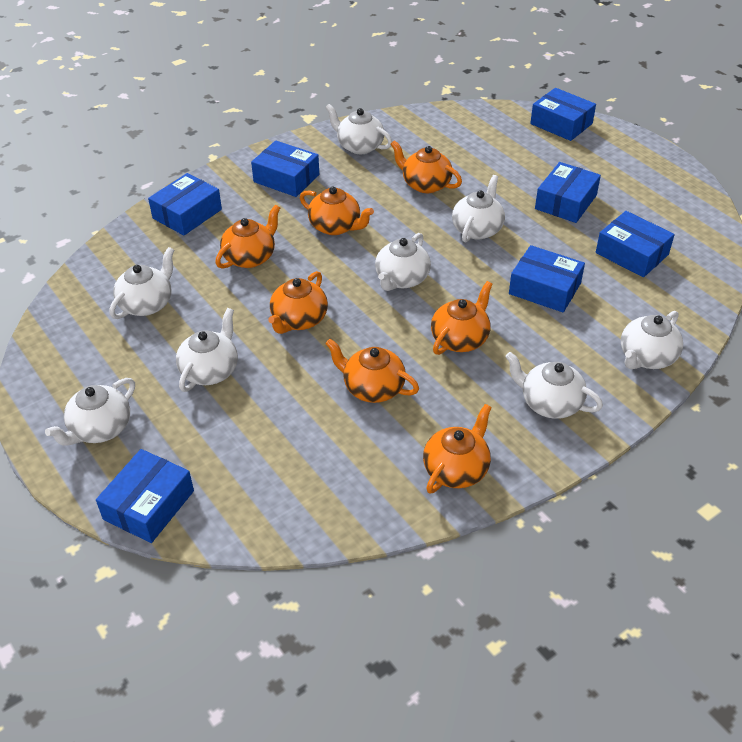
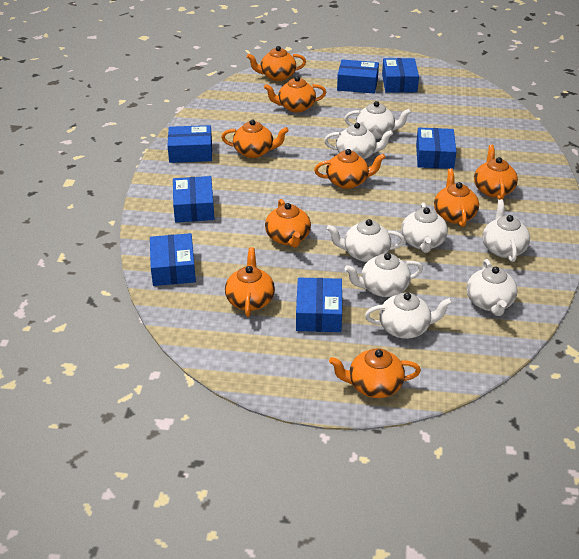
orange teapot: [215,205,280,269] [268,271,328,334] [300,187,374,235] [325,339,419,403] [391,140,462,193] [423,404,492,494] [431,281,493,355] = 7 -> [221,119,289,158] [225,247,275,317] [247,46,306,81] [264,76,326,113] [265,199,311,248] [314,149,385,189] [329,348,421,398] [434,168,479,227] [474,145,518,200] = 9

